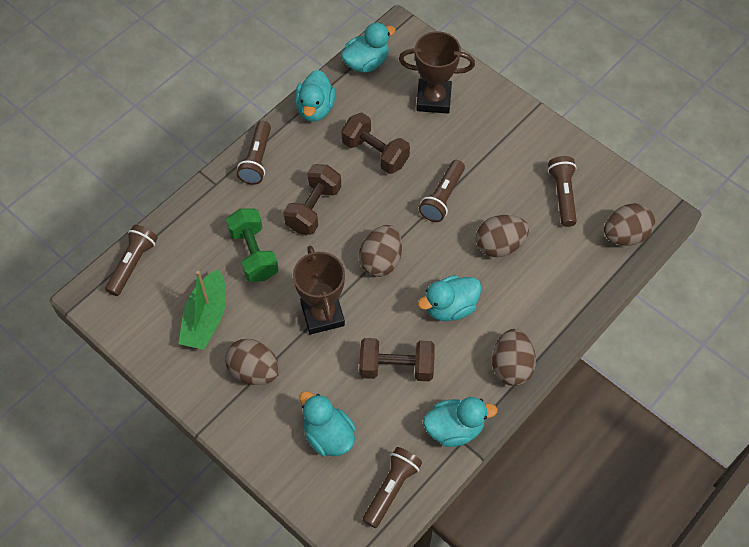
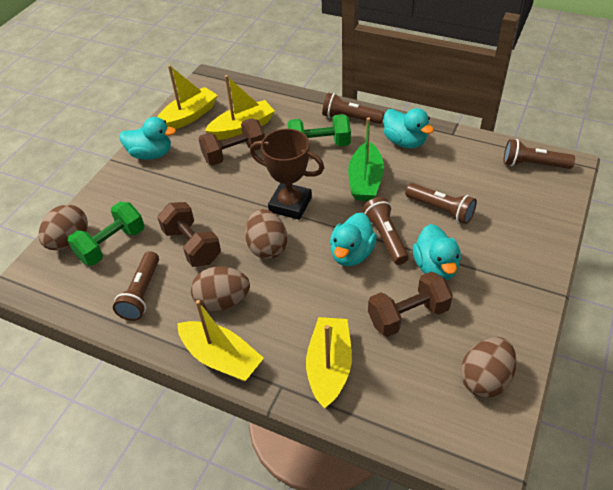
brown egg: [225,339,280,385] [359,225,402,277] [476,215,529,257] [492,329,536,386] [604,203,655,246] = 5 -> [39,204,88,250] [191,267,250,311] [245,209,287,259] [461,337,517,398] = 4
brown trophy: [293,245,345,335] [399,31,475,114] = 2 -> [250,129,324,220] = 1
green dumbbell: [226,209,279,282] = 1 -> [67,202,145,266] [287,114,351,146] = 2
turquoise duck: [295,70,336,122] [300,391,356,456] [341,23,396,73] [418,275,482,321] [423,397,498,447] = 5 -> [120,117,176,160] [330,213,377,266] [383,108,434,148] [413,224,461,280] = 4
yellow boat: none = 0 -> [157,65,218,129] [177,300,264,382] [205,75,275,140] [306,317,352,408] = 4

